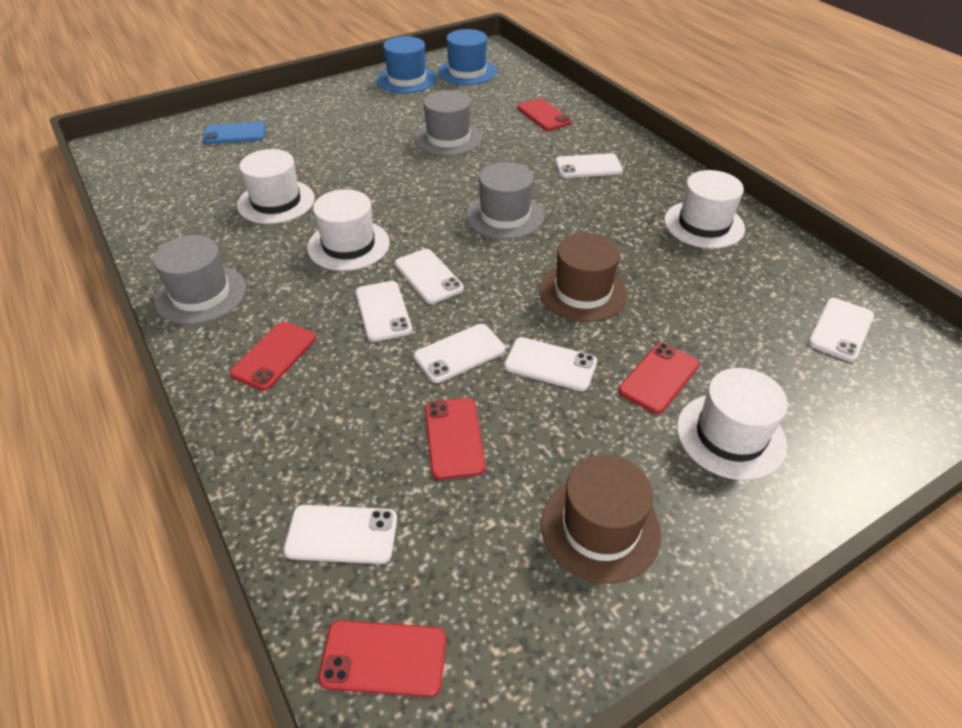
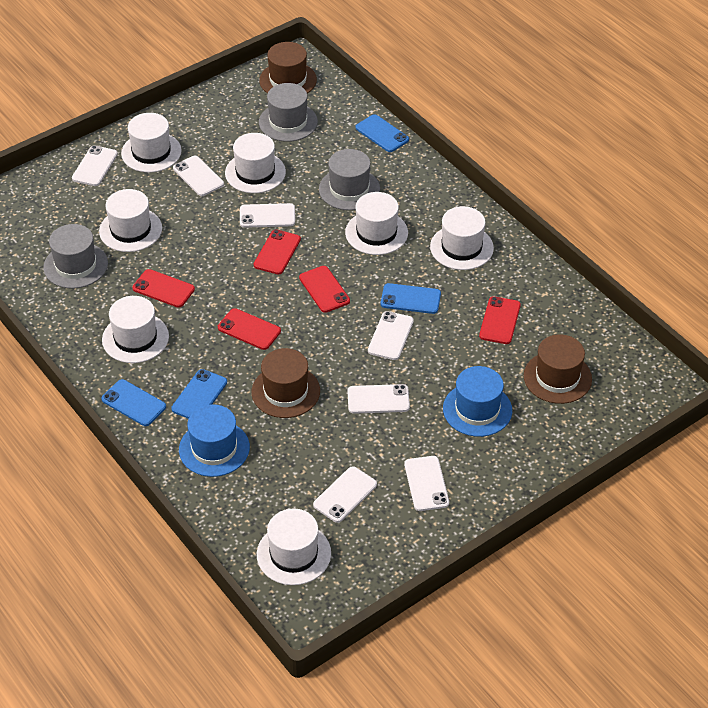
blue phone: [202,122,266,144] = 1 -> [101,379,166,426] [171,369,227,419] [356,114,409,152] [381,283,441,314] = 4
brown hat: [539,233,628,322] [541,455,661,584] = 2 -> [251,348,320,418] [259,42,317,93] [524,334,592,404] = 3
white hat: [237,149,315,224] [307,189,390,271] [664,170,745,248] [677,368,788,480] = 4 -> [99,189,162,252] [102,296,169,363] [121,113,182,172] [225,133,286,193] [257,508,331,585] [345,192,408,255] [430,206,494,270] = 7

